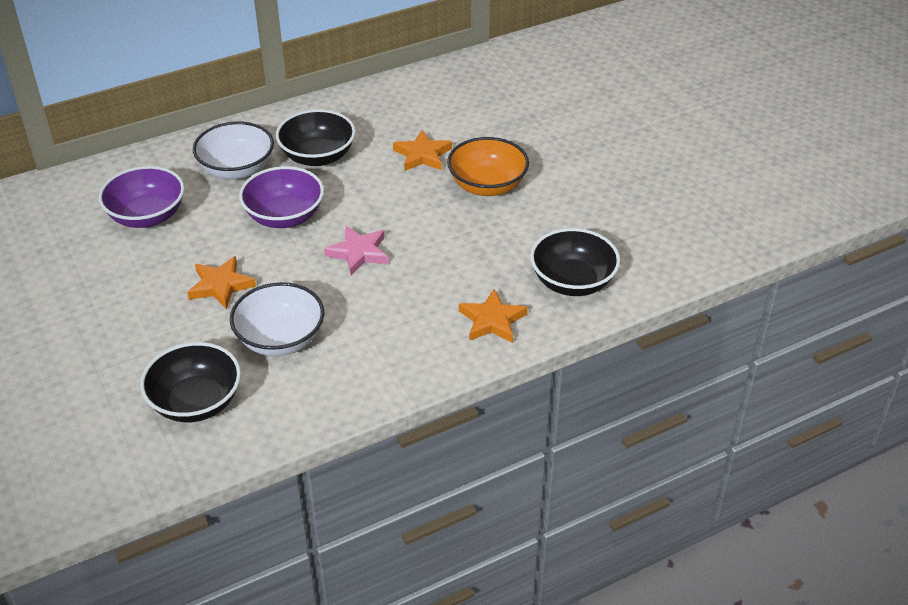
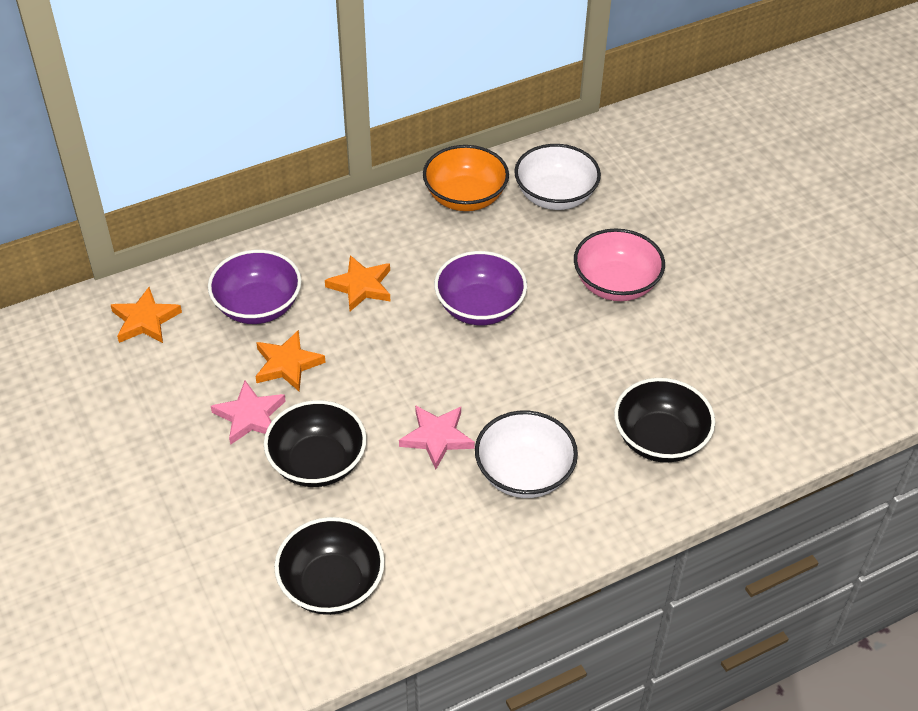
pink bowl: none = 0 -> [574,229,665,301] = 1
pink star: [324,226,388,275] = 1 -> [211,381,286,445] [399,405,475,470] = 2

